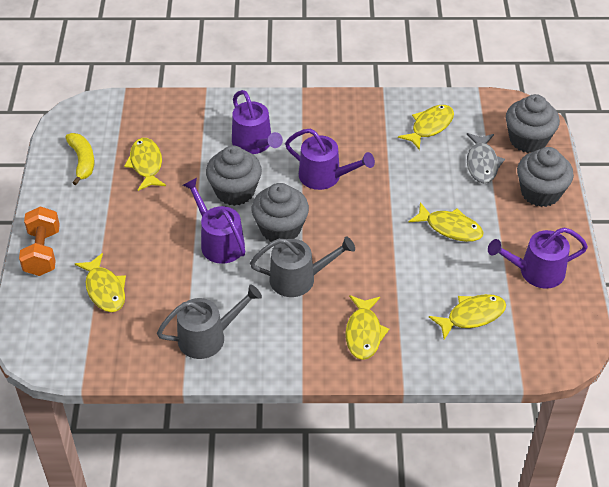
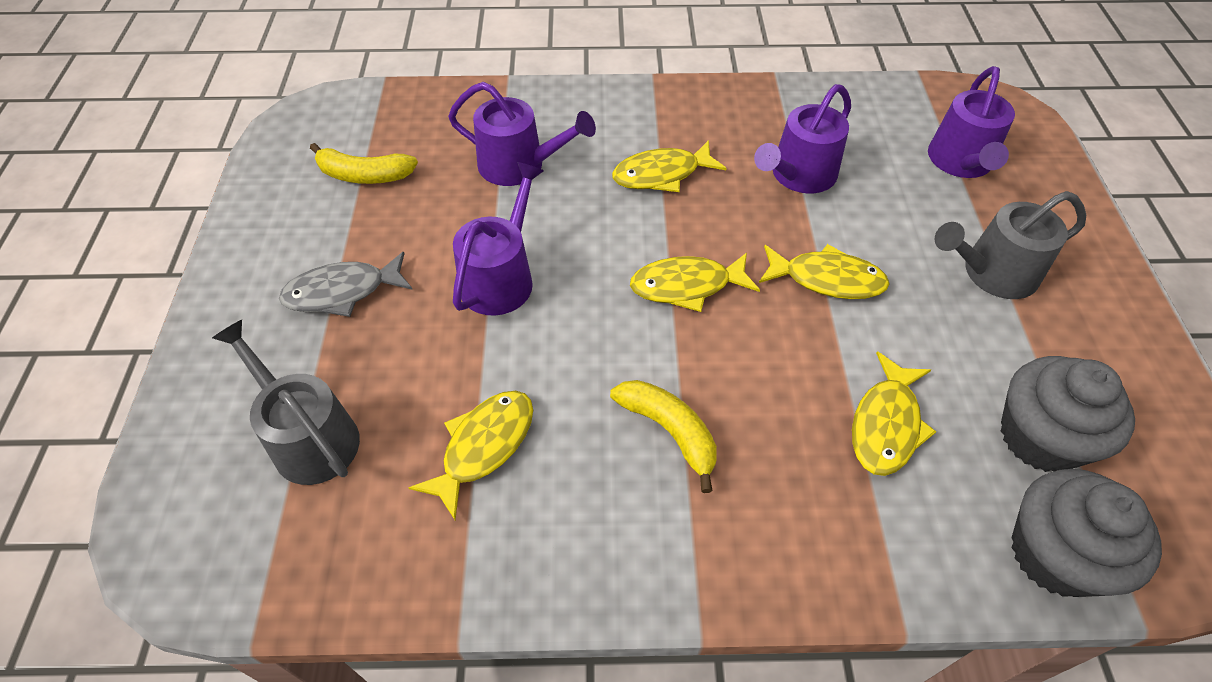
grey cupcake: [206,146,262,206] [251,183,309,242] [506,94,560,153] [517,147,574,207] = 4 -> [1001,356,1135,472] [1011,469,1162,597] = 2
orange dumbbell: [19,206,60,276] = 1 -> none = 0
yellow banana: [65,133,94,185] = 1 -> [310,143,418,184] [610,380,717,493] = 2
yellow fish: [75,253,126,312] [124,138,166,191] [345,295,389,360] [398,105,454,150] [408,202,483,242] [429,294,506,340] = 6 -> [408,391,533,520] [612,140,727,192] [630,253,760,312] [759,244,890,299] [852,351,936,476] = 5

